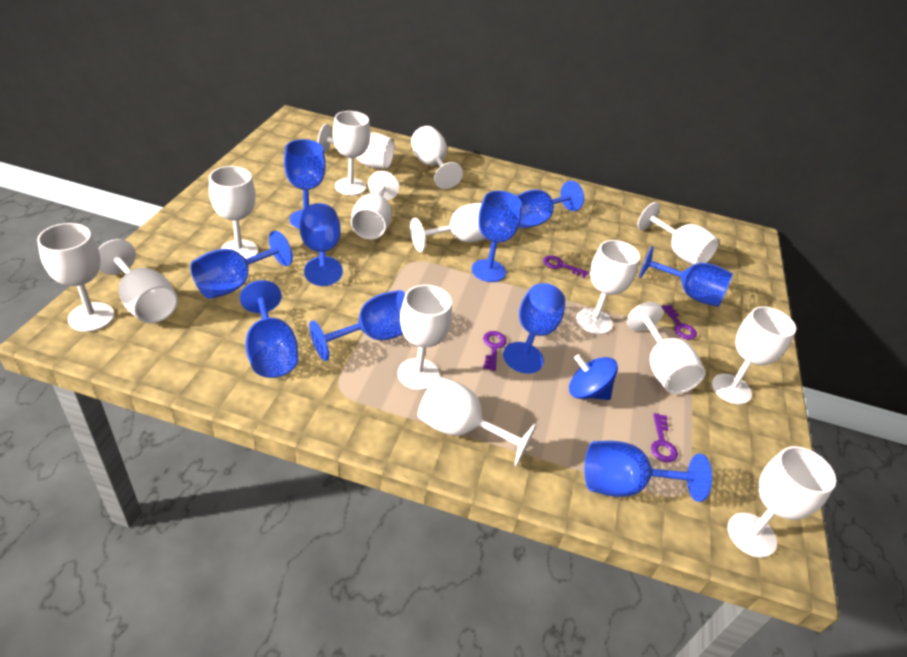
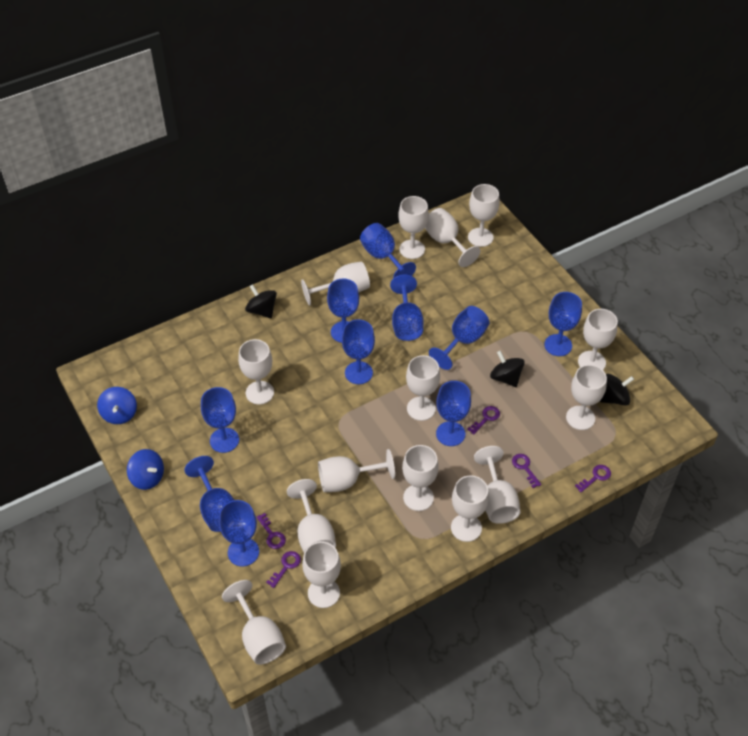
black spinning top: none = 0 -> [245,284,277,319] [490,351,525,387] [600,374,634,406] = 3
blue spinning top: [569,354,618,400] = 1 -> [97,387,137,424] [127,449,164,490] = 2
purple key: [483,331,507,371] [543,255,589,278] [651,413,678,462] [662,305,697,340] = 4 -> [257,513,286,549] [266,551,301,588] [467,406,500,434] [512,454,541,488] [575,465,611,492] = 5

